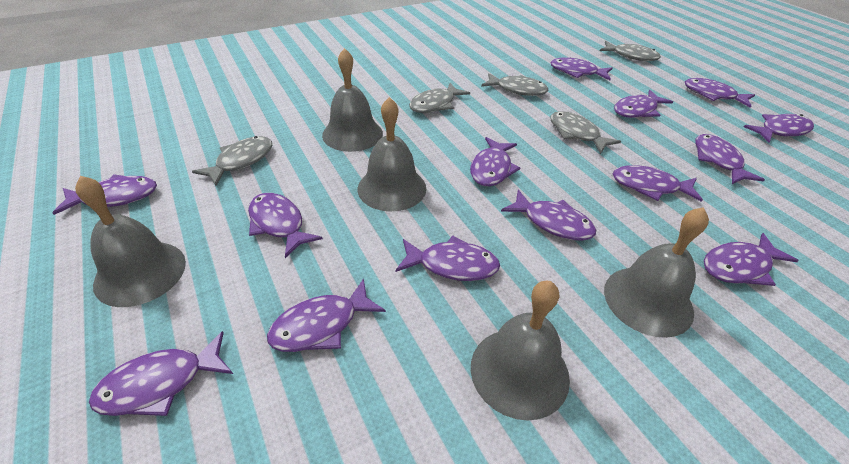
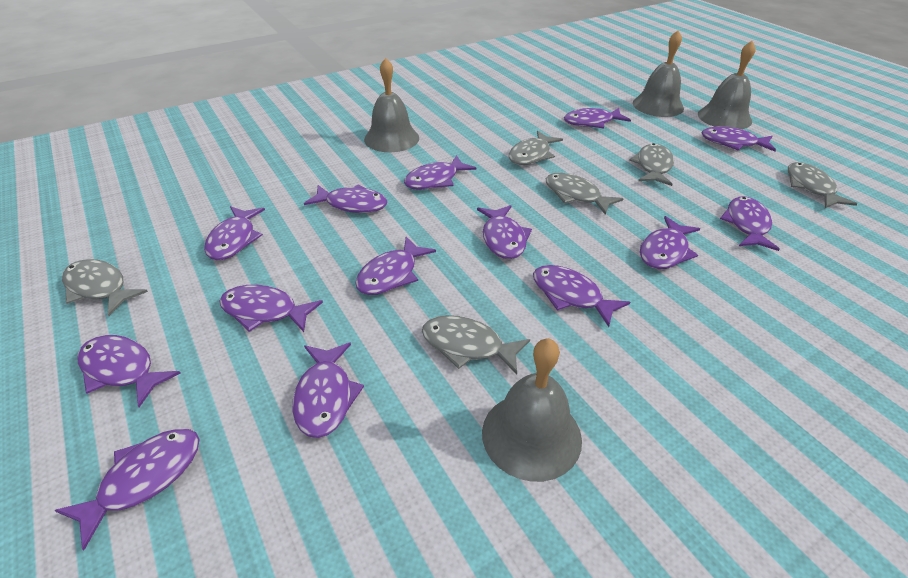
grey bell: [75,176,186,307] [322,48,383,152] [358,97,426,211] [471,280,570,421] [604,207,709,338] = 5 -> [364,58,419,152] [482,338,582,482] [633,31,684,117] [698,41,755,129] = 4
grey fish: [192,136,272,186] [409,83,470,113] [481,73,549,96] [550,111,621,154] [600,41,661,61] = 5 -> [62,259,148,316] [422,315,530,374] [509,131,563,165] [546,173,623,215] [629,143,674,186] [788,162,857,208] = 6

